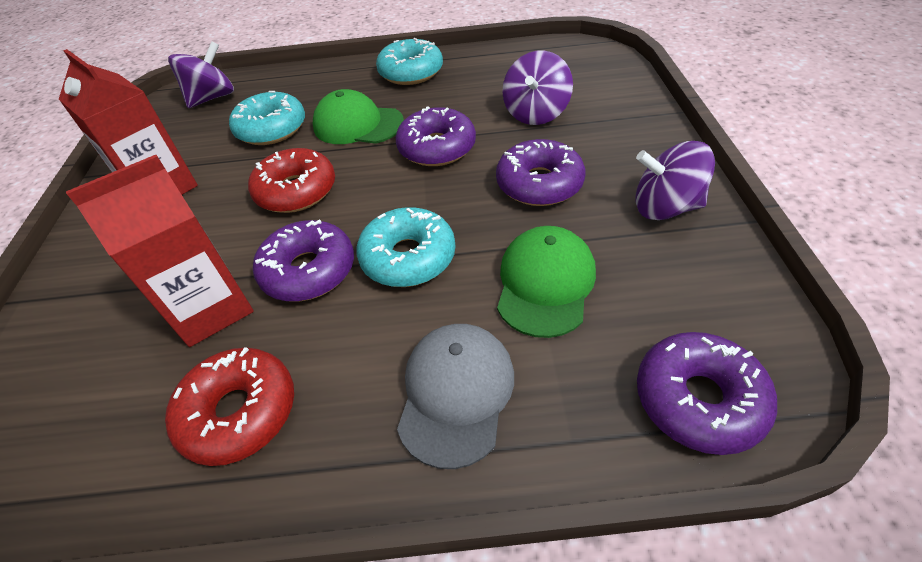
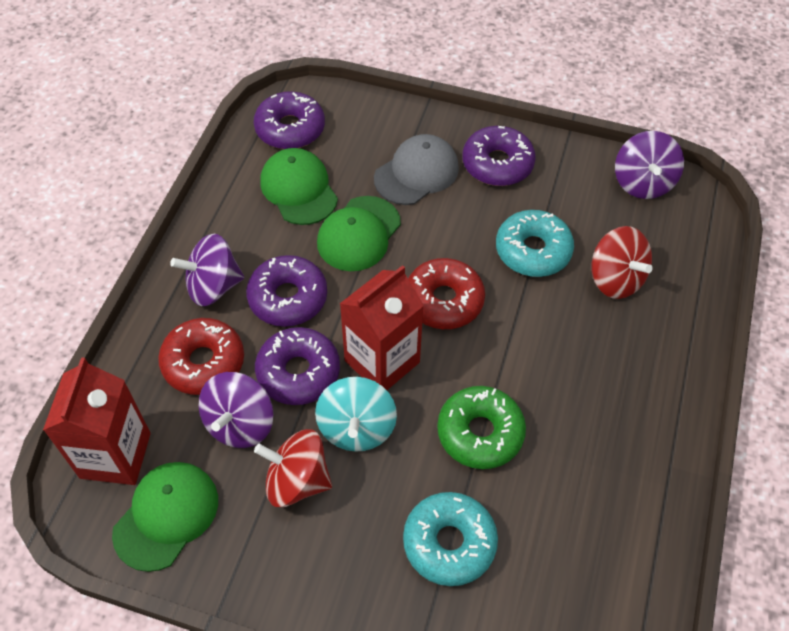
green cap: [313,89,404,144] [497,226,596,338] = 2 -> [112,462,218,572] [260,148,338,225] [317,196,401,271] = 3
green donut: none = 0 -> [437,386,526,469] = 1
red spinning top: none = 0 -> [254,429,332,507] [592,226,653,299] = 2
turquoise donut: [229,91,305,145] [356,207,455,287] [376,38,443,85] = 3 -> [403,492,498,586] [496,210,574,277] = 2
turquoise spinning top: none = 0 -> [315,377,397,452] = 1

